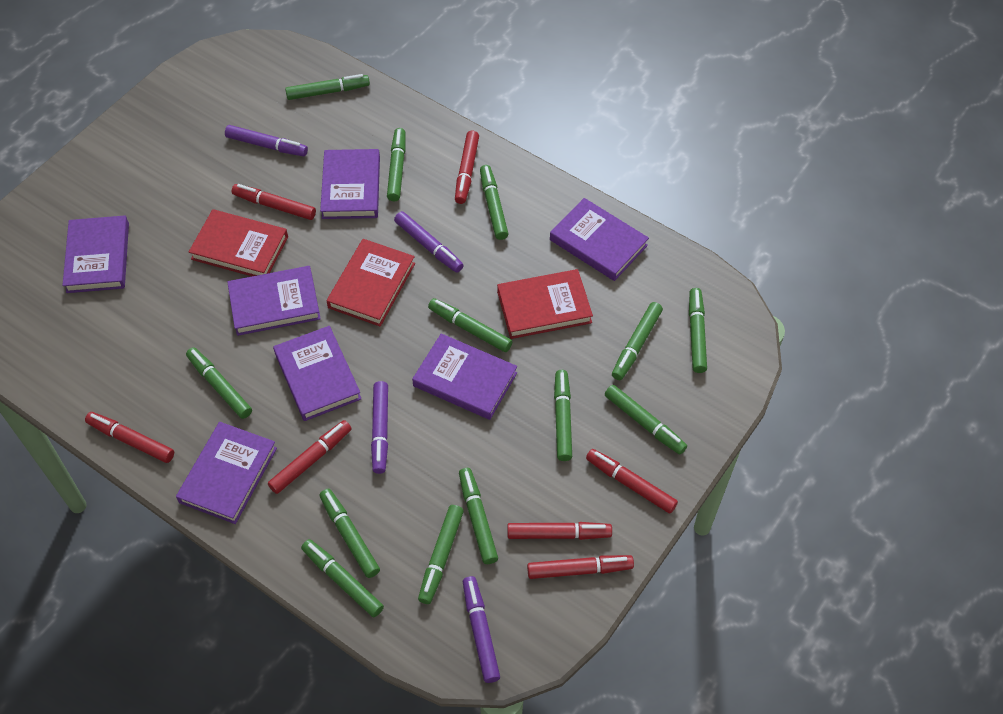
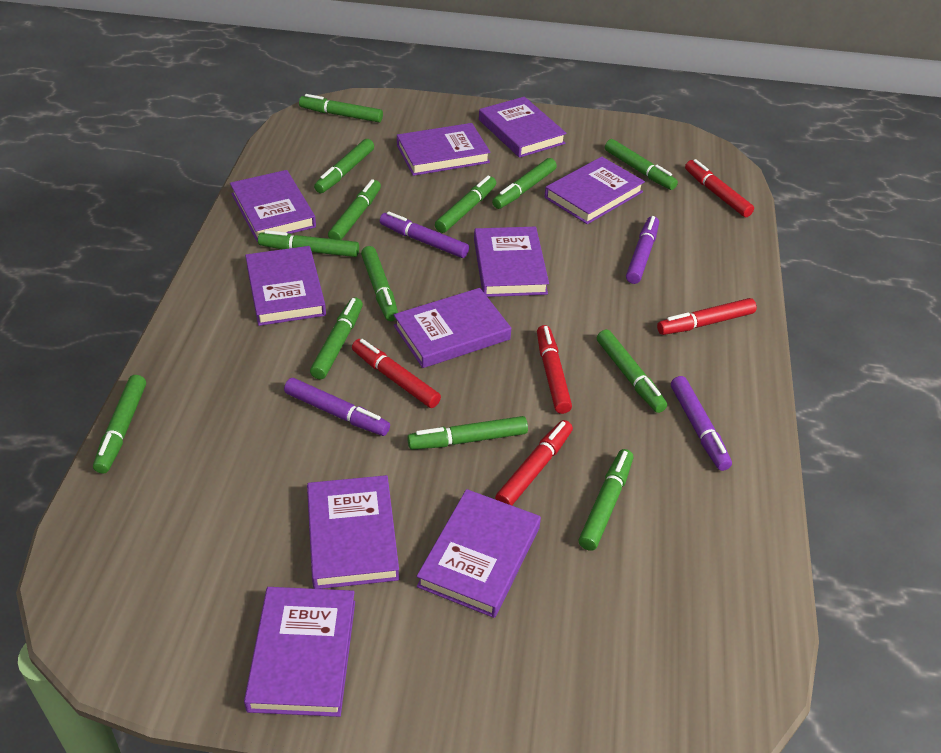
purple book: [62,215,129,293] [176,422,277,524] [227,266,321,336] [273,326,361,421] [320,149,380,219] [412,334,517,420] [550,198,649,281] = 7 -> [230,170,316,242] [244,587,355,717] [245,246,326,326] [307,475,399,589] [394,288,511,368] [397,123,491,176] [417,489,541,618] [474,227,549,297] [479,97,567,158] [545,157,645,224] = 10
red book: [189,209,288,276] [327,239,415,326] [497,269,593,339] = 3 -> none = 0
red marker: [85,412,174,463] [232,184,316,220] [268,420,352,494] [455,131,479,204] [507,522,612,540] [527,555,634,579] [586,449,678,513] = 7 -> [352,339,441,408] [495,420,573,505] [537,325,572,414] [657,298,757,335] [685,159,754,217] = 5

